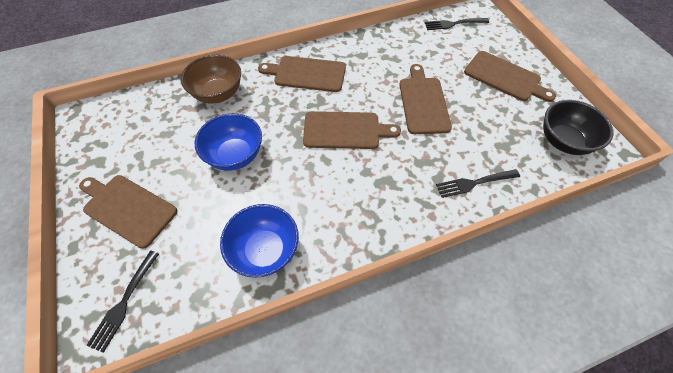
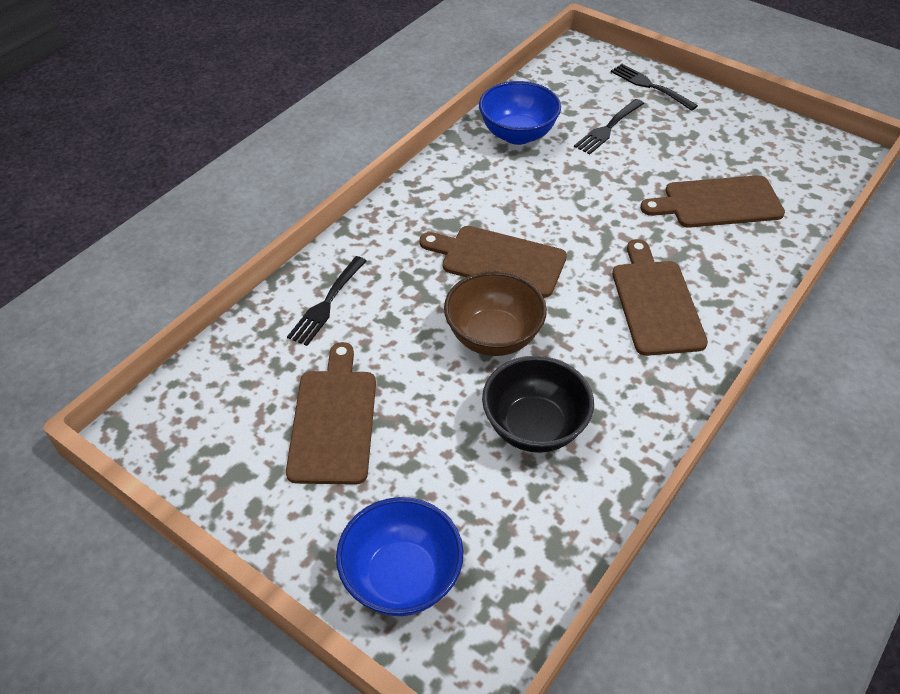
brown cutting board: [79,175,177,249] [258,56,346,92] [303,111,401,149] [399,64,452,134] [464,51,556,102] = 5 -> [286,342,376,485] [419,226,567,298] [612,239,708,356] [640,175,785,228] = 4

